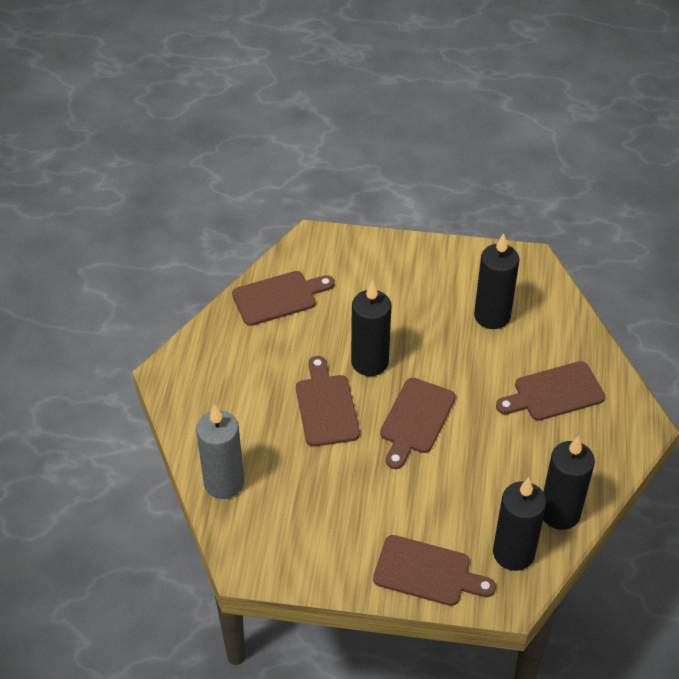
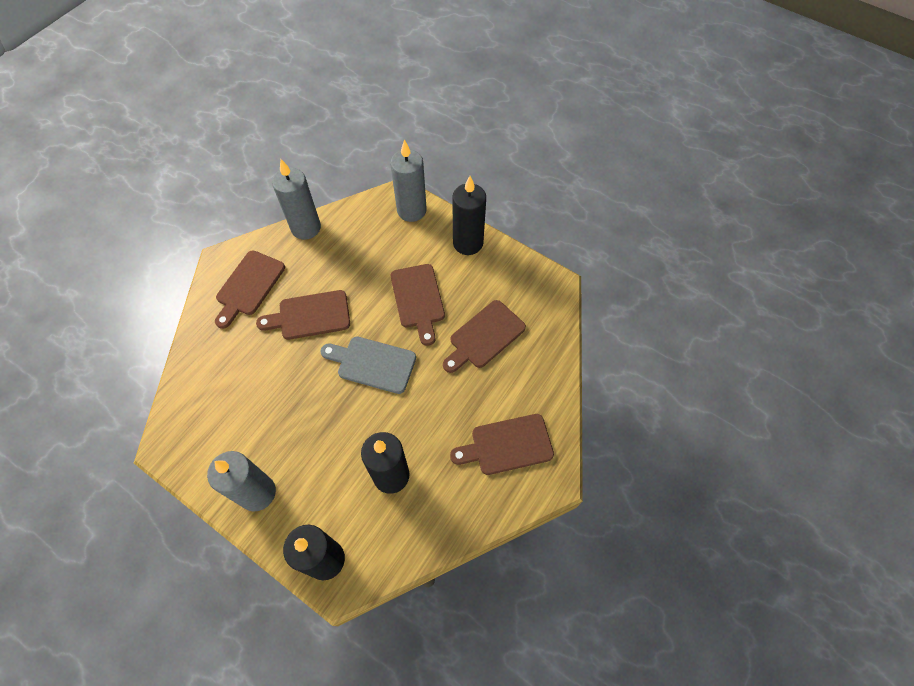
black candle: [351,280,391,376] [474,233,519,329] [493,477,547,571] [543,435,595,530] = 4 -> [283,525,345,580] [361,432,410,494] [452,176,486,255] = 3
grey candle: [196,404,244,499] = 1 -> [207,451,276,512] [272,159,321,240] [390,140,427,222] = 3
grey cutting board: none = 0 -> [320,336,416,394] = 1

